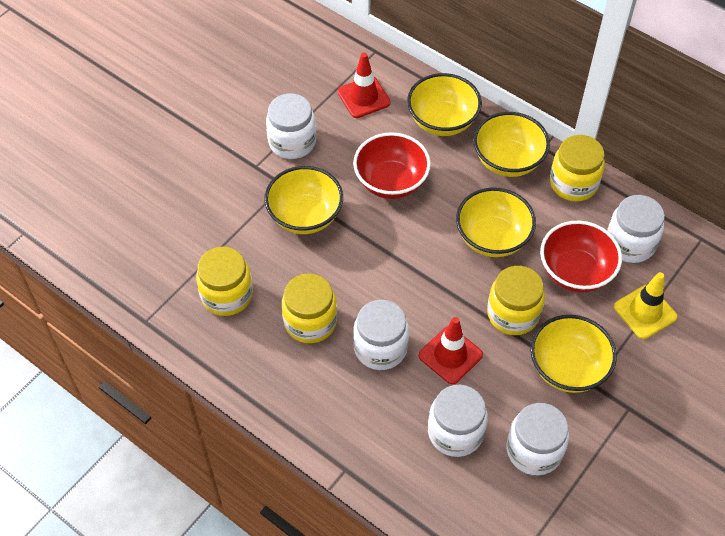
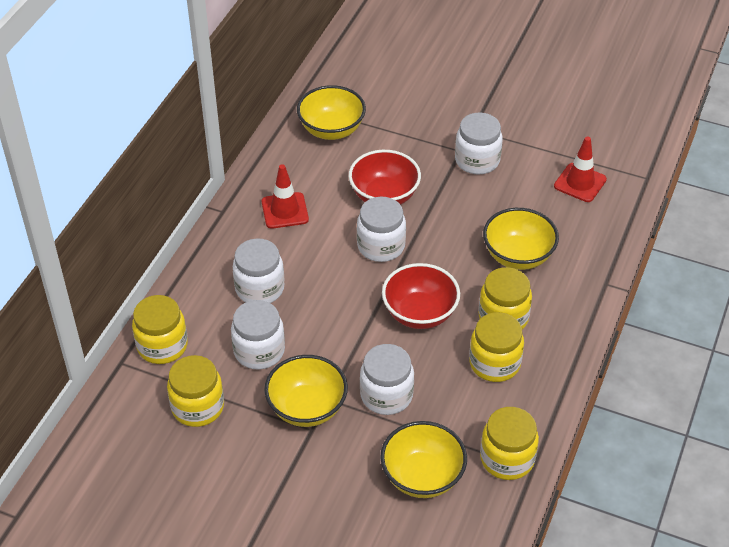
yellow bowl: [264,166,343,234] [407,73,482,136] [456,187,536,257] [473,112,550,177] [530,315,617,393] = 5 -> [264,355,348,427] [297,85,366,140] [380,421,467,498] [483,208,559,270] = 4
yellow jar: [196,247,253,316] [282,273,337,343] [487,266,545,335] [550,135,605,201] = 4 -> [132,295,188,364] [167,355,224,427] [469,312,524,382] [479,267,532,330] [480,407,539,480] = 5
yellow traffic cone: [614,272,677,339] = 1 -> none = 0

